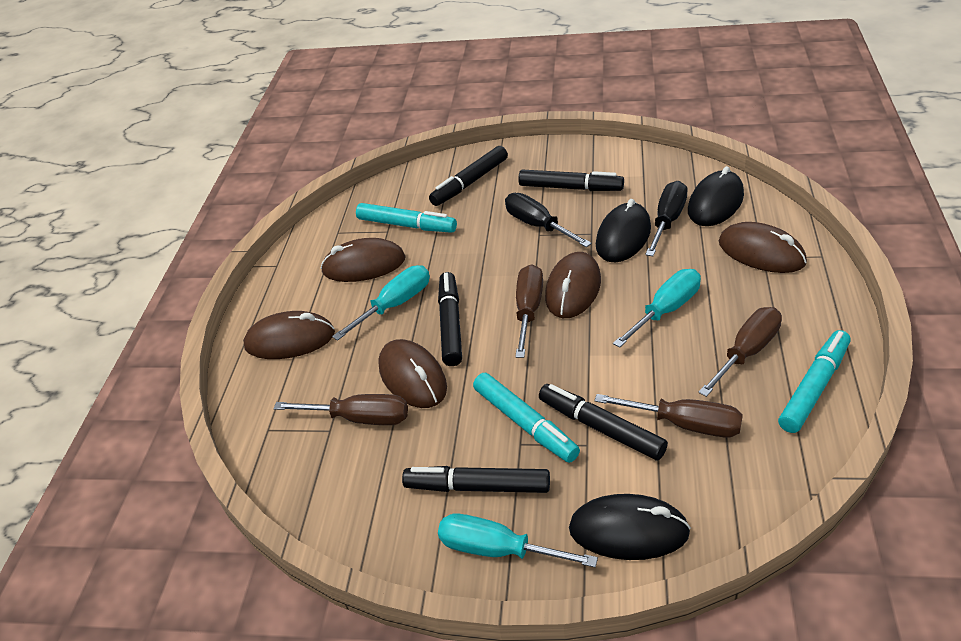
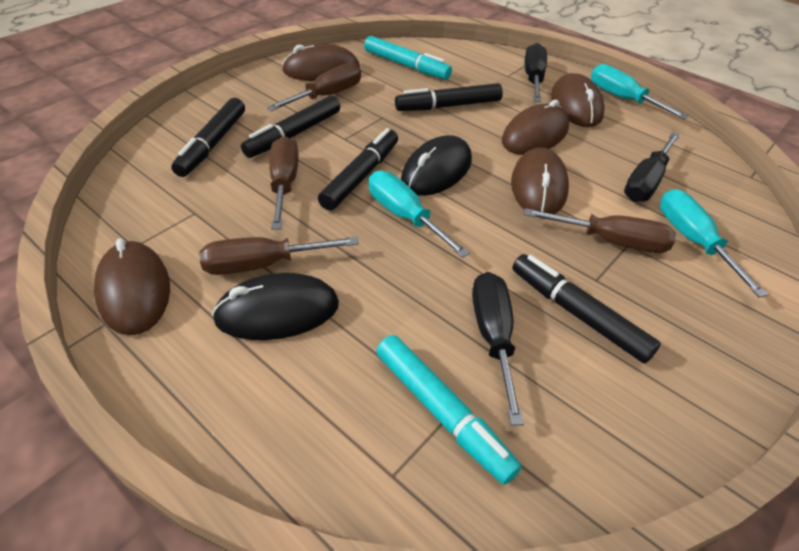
black mouse: [569,494,691,560] [596,199,651,262] [688,166,744,226] = 3 -> [212,273,339,340] [401,135,472,196] = 2
black screwdriver: [505,193,592,247] [645,181,688,256] = 2 -> [472,272,524,426] [525,43,547,102] [624,132,680,202] = 3
turquoise marker: [356,203,457,233] [473,373,580,463] [778,330,850,433] = 3 -> [364,36,452,80] [376,335,521,485] = 2

